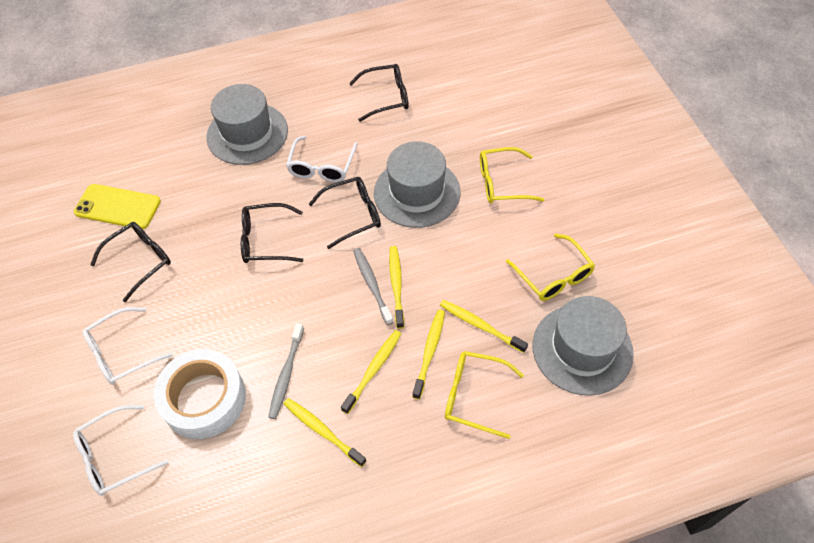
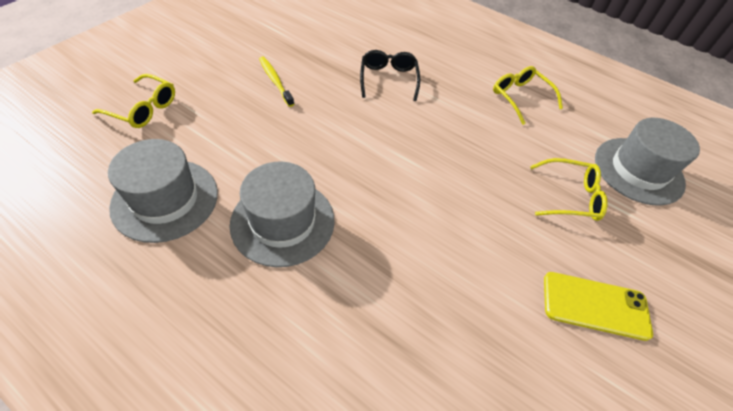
black glasses: [90,222,171,302] [241,203,303,263] [309,177,381,249] [349,64,409,122] = 4 -> [360,50,420,101] = 1
grey toothbrush: [268,323,304,419] [353,248,394,325] = 2 -> none = 0
white glasses: [73,405,168,496] [82,307,172,385] [286,136,357,182] = 3 -> none = 0
white tape: [154,349,246,439] = 1 -> none = 0
yellow toothbrush: [284,398,367,467] [341,330,401,414] [389,246,404,329] [412,309,445,399] [440,300,528,353] = 5 -> [259,57,294,107] = 1

